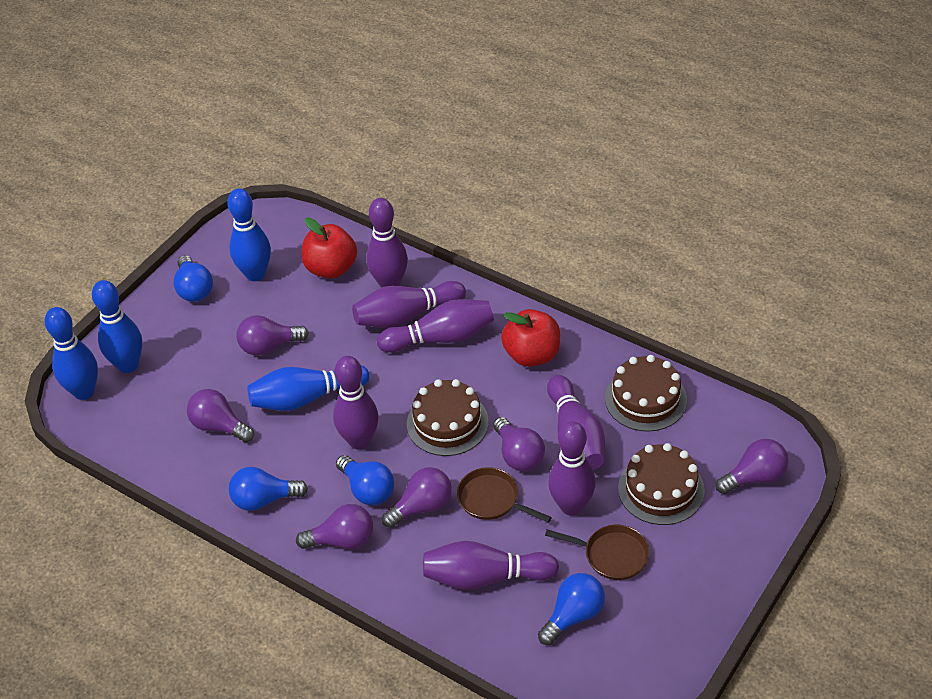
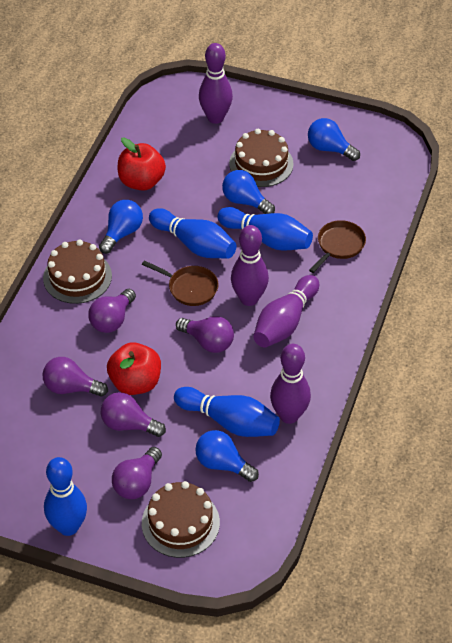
purple bowling pin: [333,356,378,450] [352,281,466,328] [366,198,408,288] [377,299,494,353] [423,541,559,590] [547,375,605,470] [548,421,596,516] = 7 -> [199,43,233,124] [231,225,269,306] [253,275,319,347] [270,344,311,424] = 4
purple light bulb: [187,389,254,442] [236,315,309,355] [296,504,373,549] [382,467,452,528] [493,417,545,471] [715,439,789,494] = 6 -> [42,357,108,397] [88,289,136,333] [101,392,166,437] [112,447,162,499] [176,316,234,353] = 5

